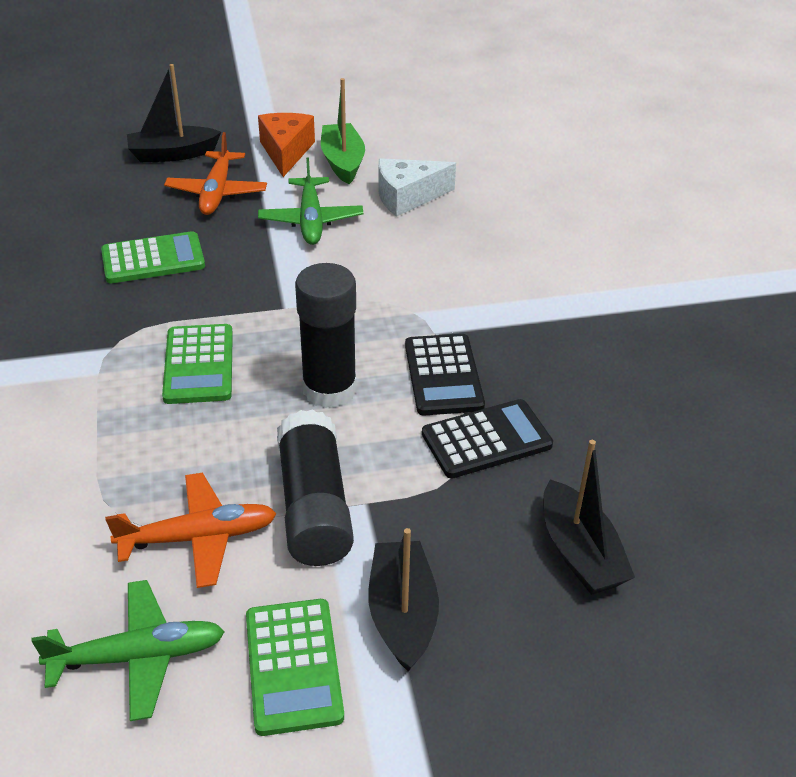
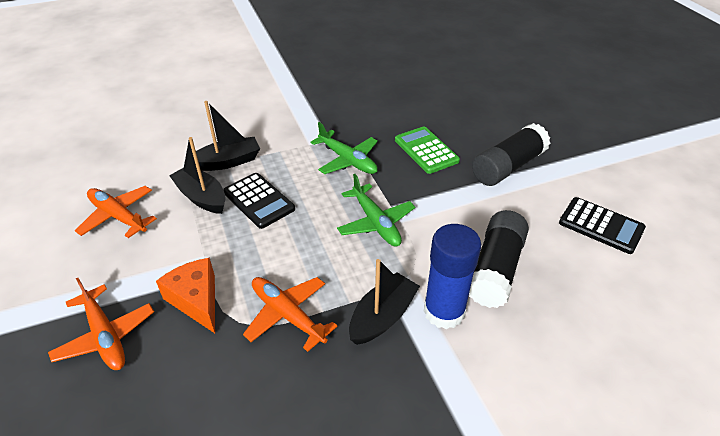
blue glue stick: none = 0 -> [423,224,481,329] = 1
green boat: [321,78,365,184] = 1 -> none = 0
green calculator: [101,231,205,283] [162,324,233,404] [246,599,344,736] = 3 -> [395,126,460,174] = 1
orange plane: [105,473,277,588] [164,132,267,215] = 2 -> [48,278,154,370] [75,186,157,238] [243,277,337,352] = 3
white cheese: [378,158,456,217] = 1 -> none = 0

